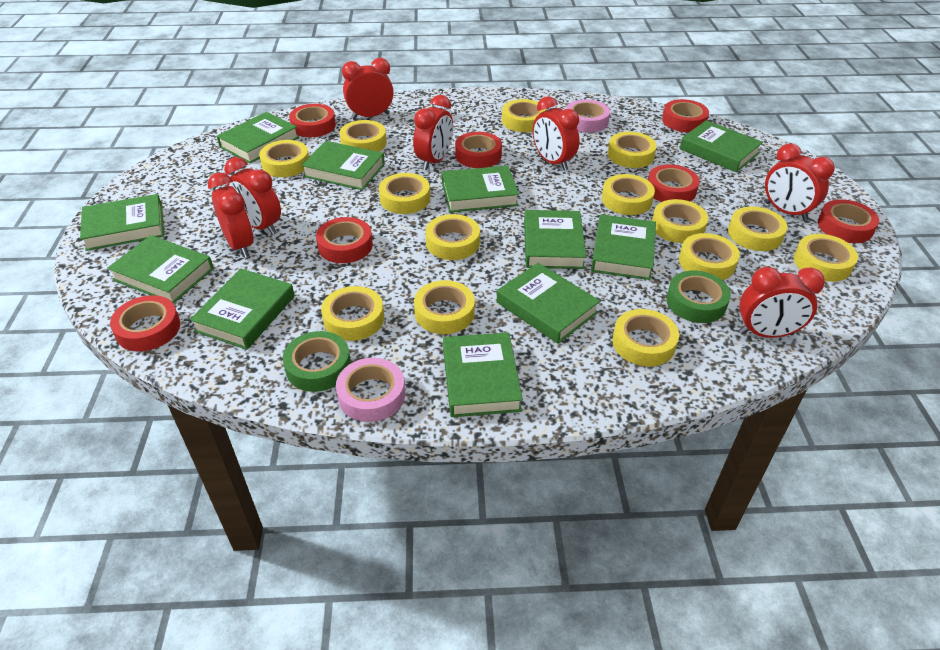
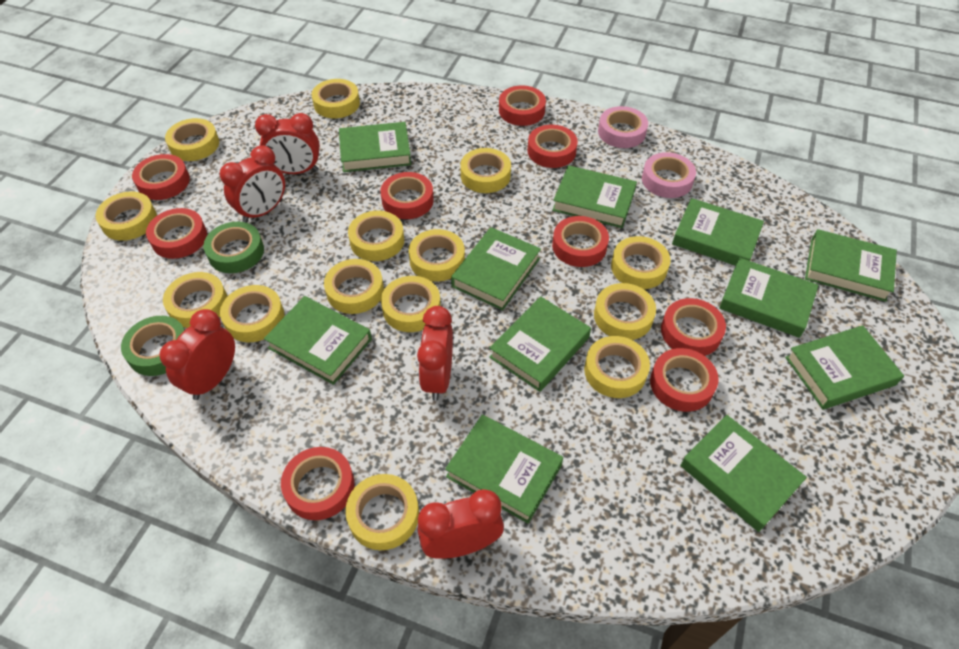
red clock: [208,173,254,257] [224,157,281,235] [342,58,394,119] [413,95,453,170] [533,96,579,170] [739,267,825,338] [765,143,835,221] = 7 -> [160,309,235,400] [220,145,285,223] [255,113,320,174] [417,306,453,401] [417,489,504,559] = 5
red tape: [110,295,180,351] [289,104,336,137] [316,217,373,263] [455,132,502,168] [648,164,700,202] [662,99,709,132] [818,199,879,243] = 7 -> [132,154,190,200] [146,208,207,259] [281,447,355,520] [380,172,434,219] [499,86,546,126] [527,125,578,168] [552,216,609,267] [650,348,718,412] [661,298,726,356] = 9

